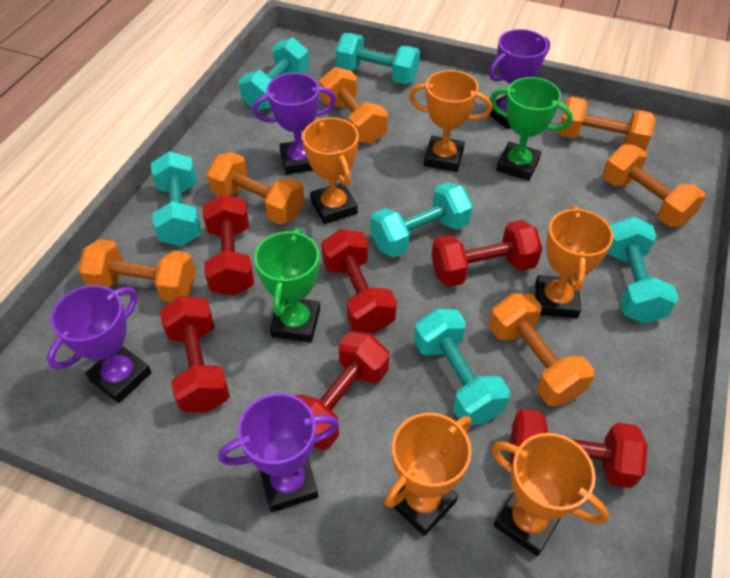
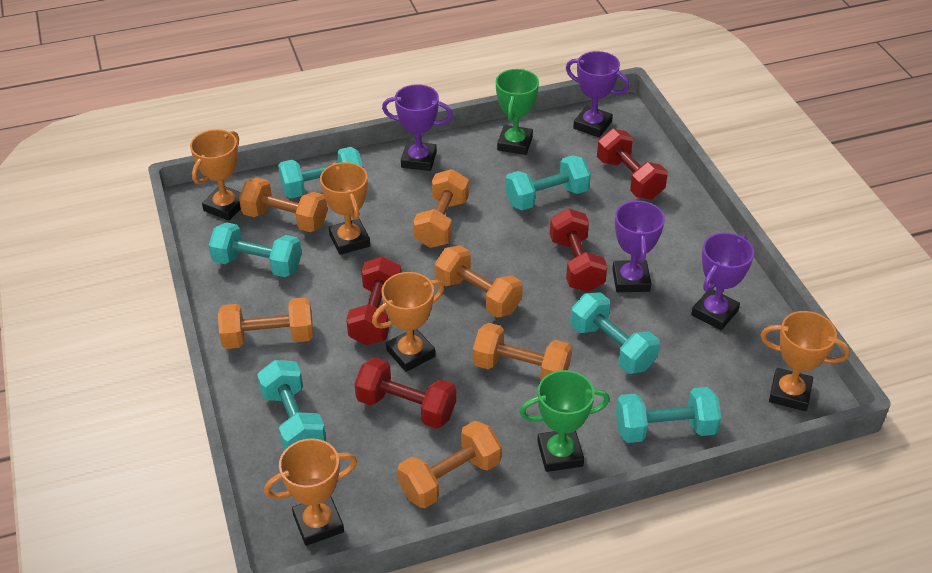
red dumbbell: [160,296,230,412] [203,194,254,296] [295,332,389,450] [321,229,397,333] [431,220,542,287] [510,409,648,488] = 6 -> [346,256,402,345] [355,357,456,429] [550,208,607,292] [597,129,668,199] = 4

